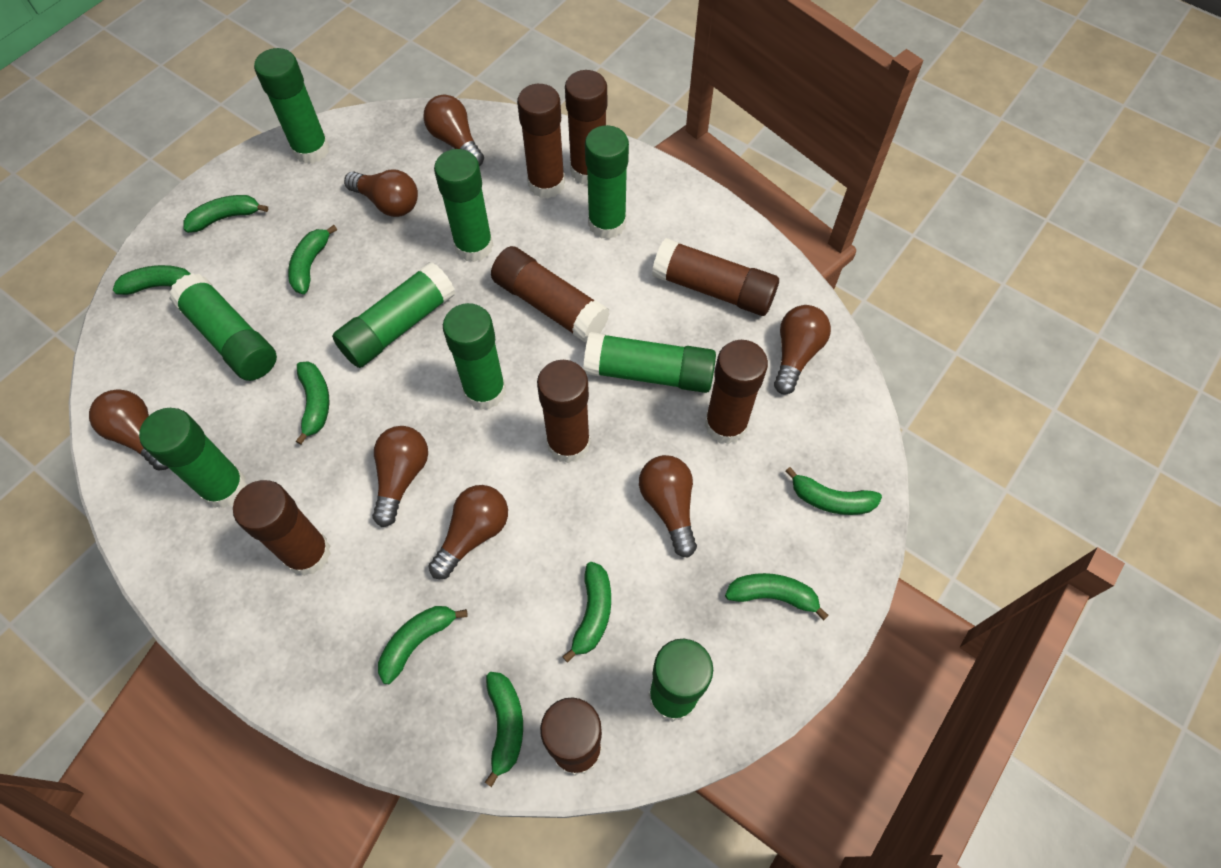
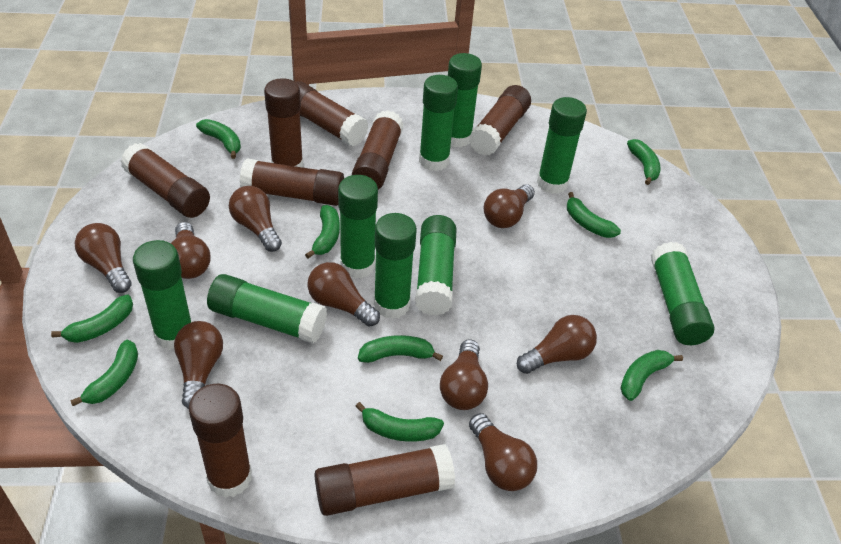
brown light bulb: [89,389,168,470] [344,170,418,217] [372,426,428,527] [423,95,484,166] [428,485,508,579] [639,455,697,558] [774,305,831,394] = 7 -> [74,223,132,293] [171,222,211,279] [174,321,223,408] [229,186,282,252] [307,262,380,327] [440,339,488,410] [469,413,537,491] [484,184,535,228] [517,315,597,374] = 9

